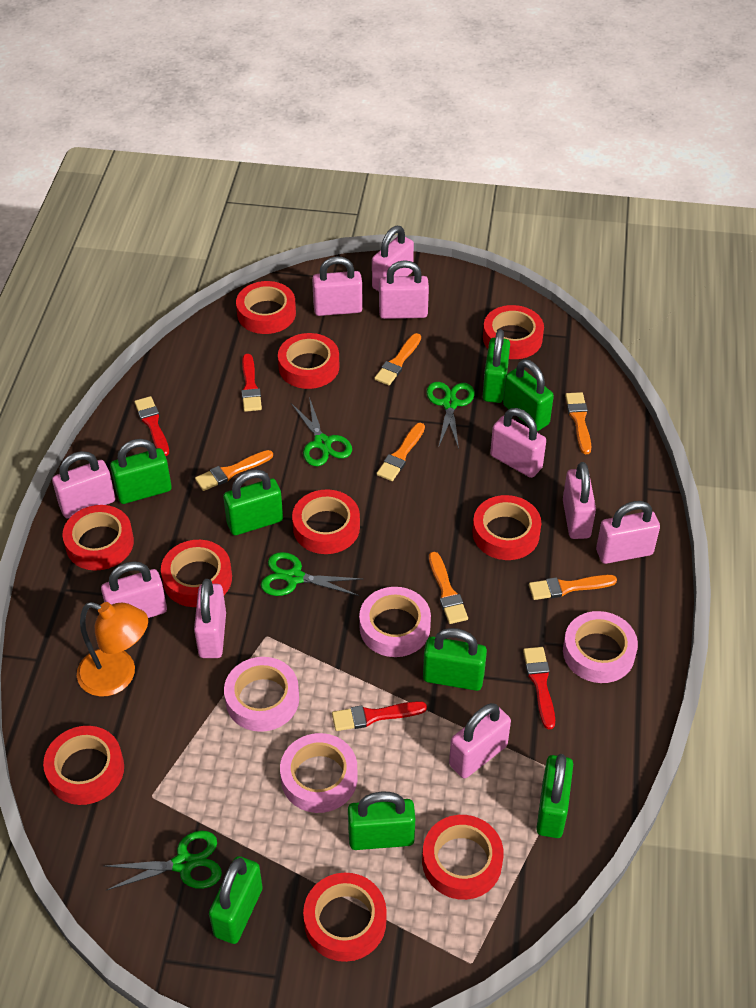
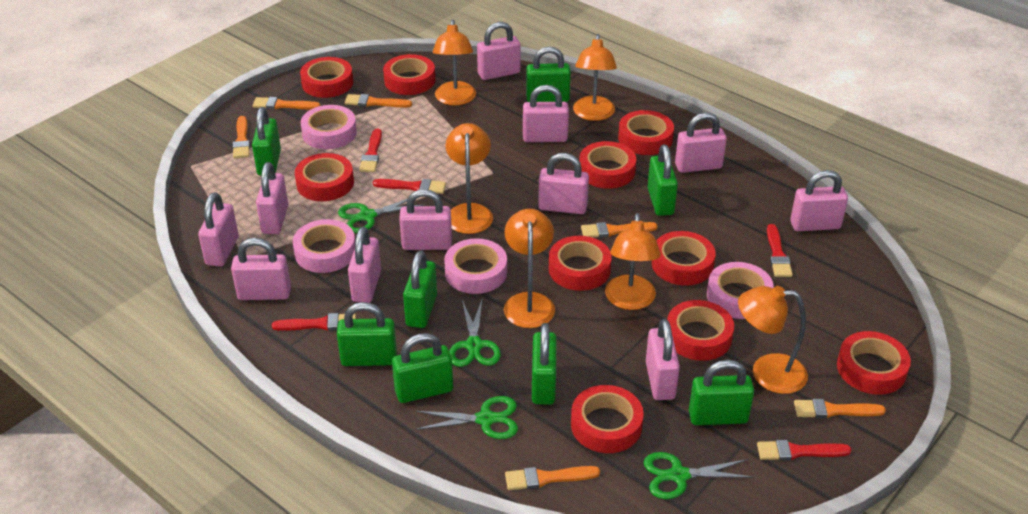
orange lamp: [77,602,148,697] = 1 -> [433,20,476,106] [445,123,493,234] [504,209,555,328] [573,34,617,121] [605,213,661,310] [738,286,808,394] = 6
pink padlock: [52,451,115,519] [101,561,167,618] [194,579,226,658] [312,256,363,316] [372,226,414,291] [379,260,429,319] [449,703,511,778] [490,408,546,478] [563,462,596,539] [596,501,660,564] = 10 -> [198,192,239,267] [231,238,291,300] [256,162,288,234] [348,227,381,303] [399,189,452,250] [477,22,520,80] [523,85,569,142] [538,153,589,214] [646,319,680,400] [675,112,727,173] [790,170,848,231] = 11
red brush: [134,396,169,456] [241,354,262,412] [332,701,427,731] [523,647,555,729] = 4 -> [272,313,356,331] [359,128,382,172] [373,179,446,194] [757,440,852,461] [767,224,793,277] = 5

